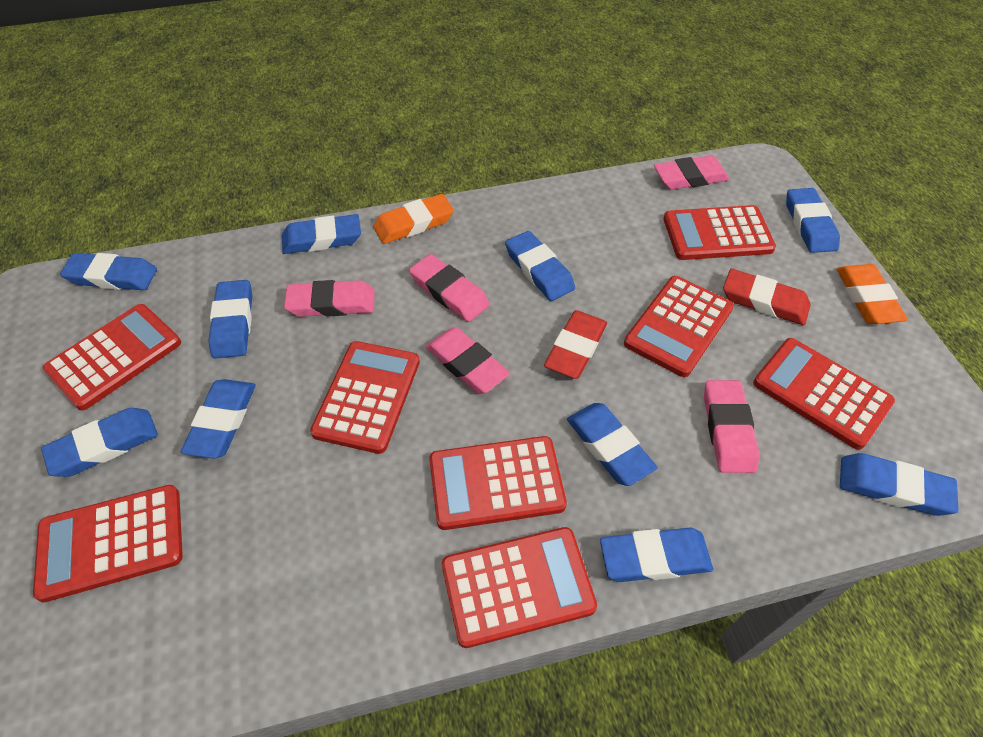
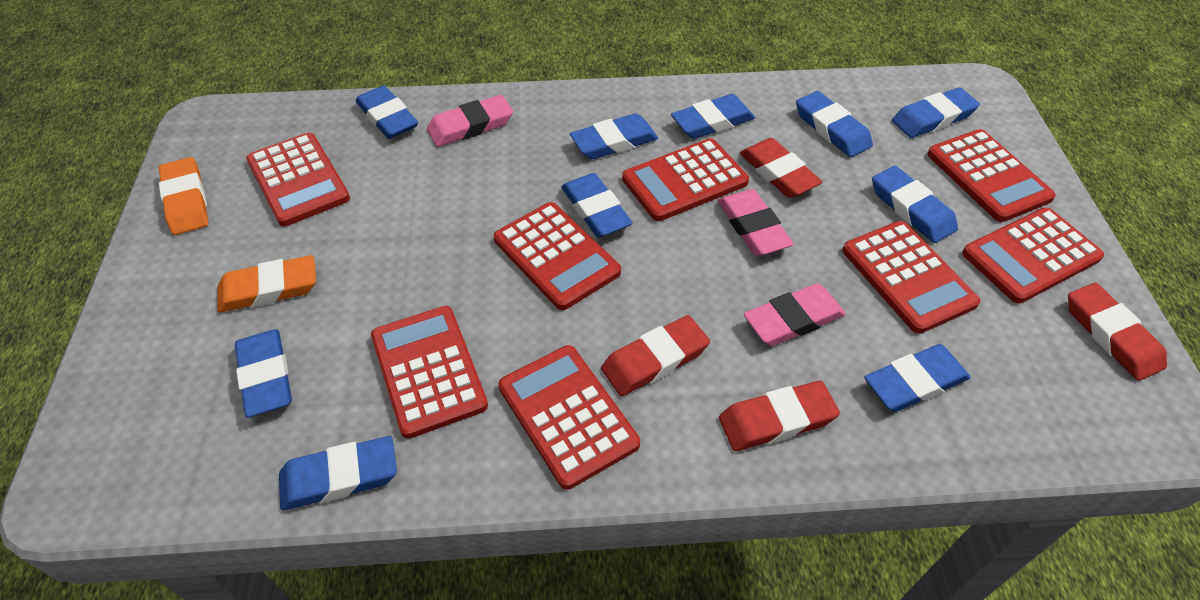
pink eraser: [284,280,375,317] [409,254,490,322] [426,327,510,394] [654,155,730,190] [704,380,759,473] = 5 -> [427,95,513,147] [718,189,794,256] [744,283,846,346] = 3
red eraser: [544,310,607,379] [723,269,811,325] = 2 -> [601,315,710,396] [719,380,840,451] [740,138,822,198] [1068,283,1167,381] = 4

